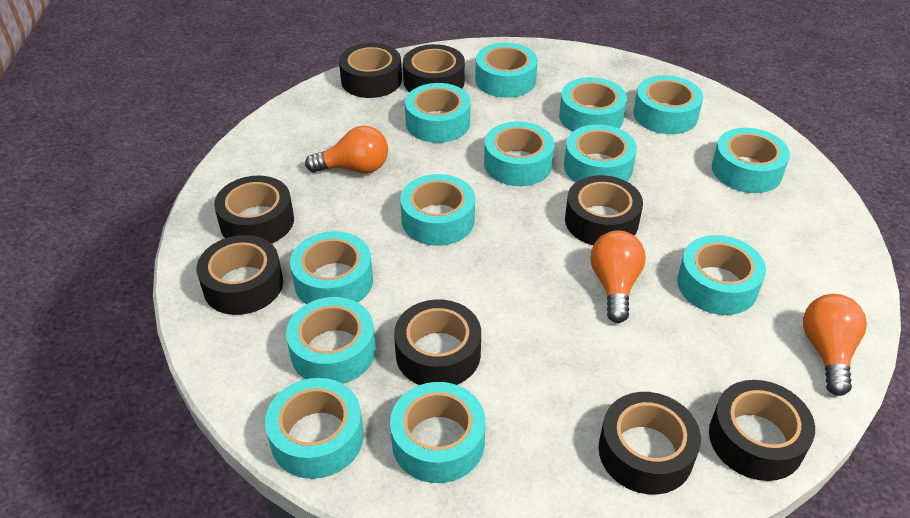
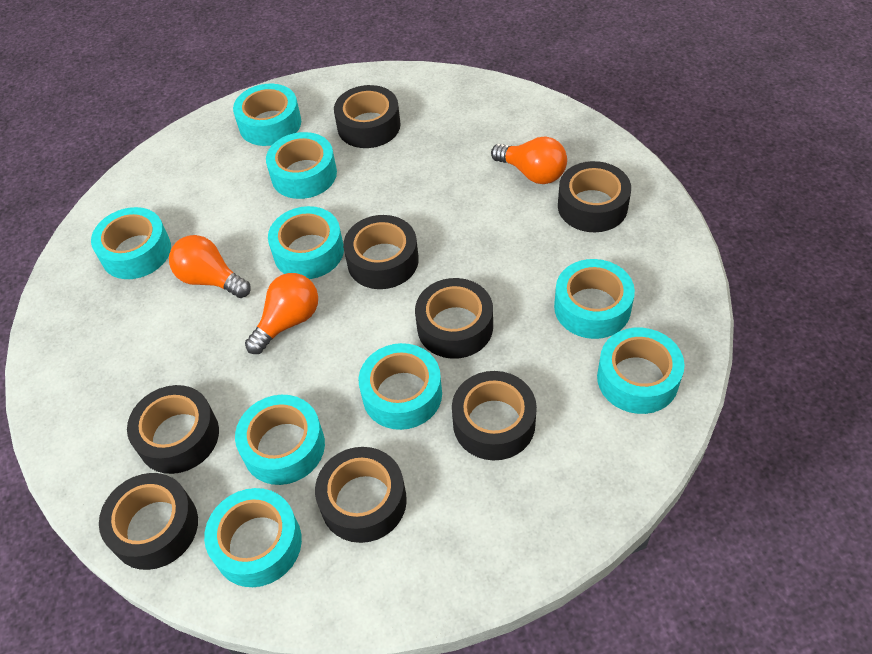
turquoise tape: [265,378,364,479] [286,297,376,384] [290,231,373,304] [390,382,486,483] [400,174,475,246] [405,83,471,143] [475,43,538,98] [484,121,554,186] [559,77,627,132] [564,124,637,182] [633,75,703,134] [677,235,766,315] [712,128,790,193] = 13 -> [91,207,171,279] [204,488,302,587] [233,84,301,146] [235,395,325,485] [266,132,337,199] [268,206,344,279] [359,343,442,430] [554,259,635,339] [597,328,685,414] = 9

